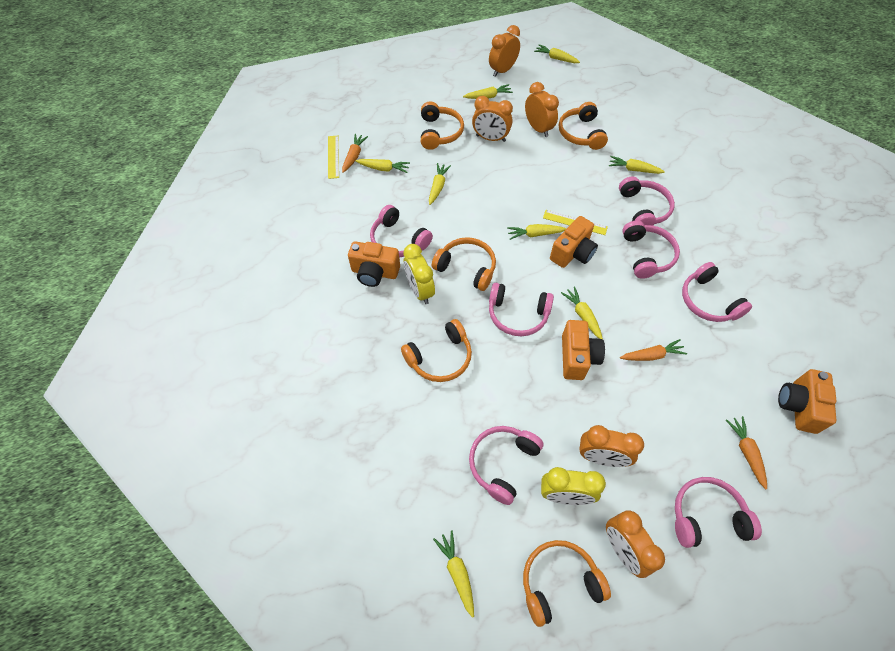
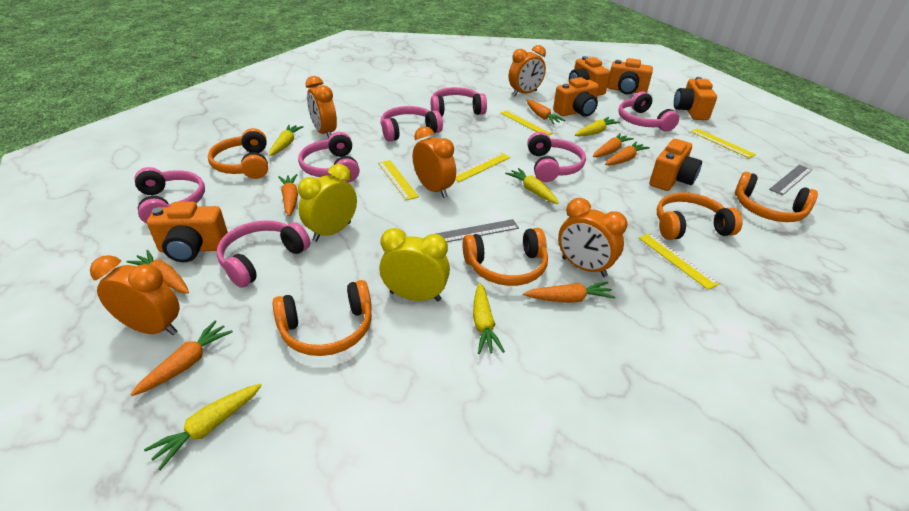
grey ruler: none = 0 -> [436,219,519,242] [769,165,812,195] = 2
orange camera: [348,241,400,287] [550,216,598,268] [562,320,605,380] [778,369,837,434] = 4 -> [147,201,228,262] [553,77,599,117] [569,56,610,96] [607,58,653,94] [650,139,702,191] [674,77,717,120] = 6
orange carrot: [342,134,368,173] [620,339,687,361] [726,416,767,489] = 3 -> [126,250,189,294] [131,321,233,396] [278,174,298,216] [523,282,615,303] [526,100,565,124] [593,133,634,157] [605,141,650,165] = 7
yellow carrot: [355,159,410,173] [429,163,451,205] [433,530,474,618] [463,84,513,99] [507,224,567,240] [534,44,580,63] [561,287,603,339] [609,156,665,174] = 8 -> [144,384,262,470] [269,125,304,156] [473,283,505,354] [505,168,559,204] [575,117,620,136] = 5
yellow ruler: [328,136,339,179] [543,210,608,235] = 2 -> [378,160,419,200] [455,153,510,182] [501,110,554,135] [639,233,720,290] [690,128,756,158] = 5

